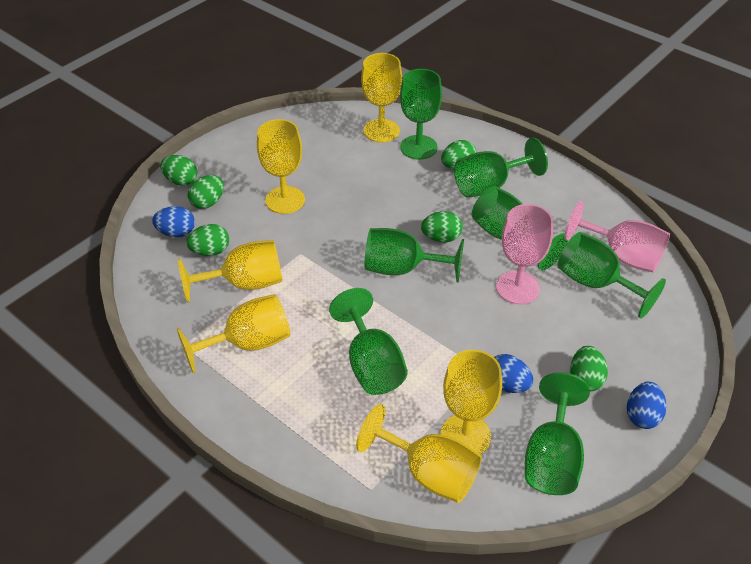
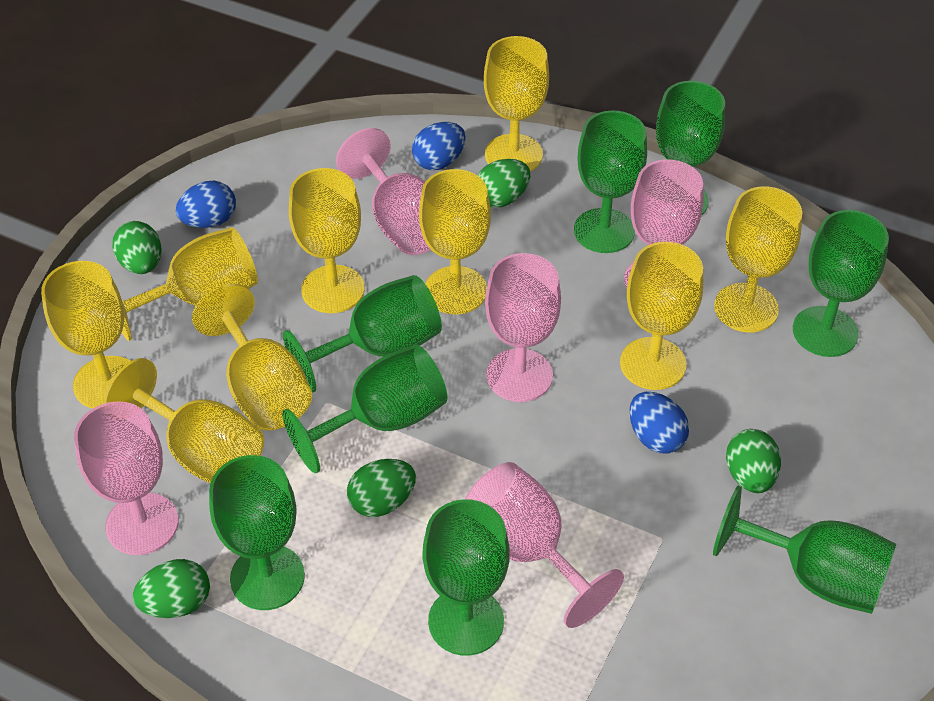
green egg: [160,155,197,186] [186,224,229,256] [188,175,224,209] [421,211,463,242] [441,140,476,169] [570,346,608,391] = 6 -> [112,221,162,274] [133,559,210,618] [347,459,416,517] [478,159,530,207] [726,429,781,493] = 5
green goblet: [329,288,408,395] [364,228,464,283] [400,69,442,159] [454,138,548,198] [472,186,568,270] [525,372,590,495] [557,232,666,318] = 7 -> [209,455,305,610] [282,345,447,473] [283,275,442,393] [422,499,510,656] [574,111,647,253] [656,81,725,215] [713,486,896,614] [793,210,889,357] = 8
pink goblet: [496,204,553,304] [565,201,670,272] = 2 -> [74,401,178,555] [336,128,431,255] [465,462,624,628] [485,253,561,402] [624,160,703,288] = 5
yellow goblet: [177,294,290,373] [178,240,282,302] [257,119,305,214] [356,404,482,503] [361,53,402,142] [441,350,502,455] = 6 -> [41,261,130,409] [104,358,264,483] [122,227,258,341] [192,284,312,431] [289,168,365,313] [419,169,491,314] [484,36,549,172] [620,242,703,390] [714,187,802,332] = 9

